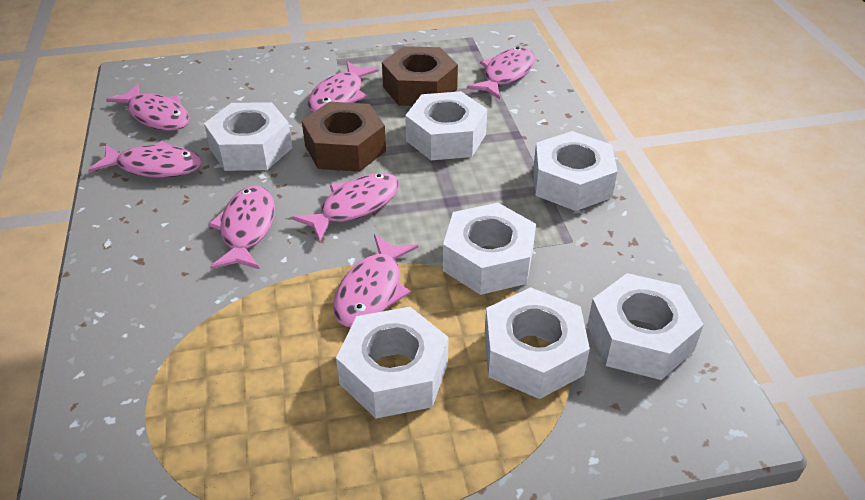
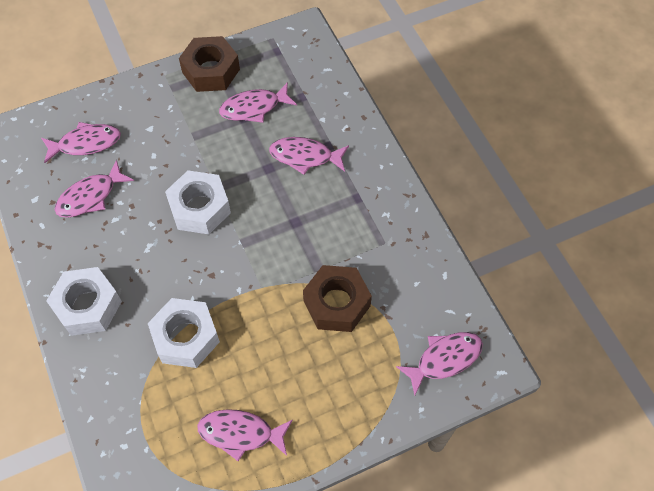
pink fish: [88,141,202,178] [106,83,190,131] [208,186,275,269] [292,173,399,242] [308,61,379,112] [333,234,418,327] [467,47,535,99] = 7 -> [41,122,121,163] [55,160,134,218] [197,409,293,461] [219,82,297,123] [269,137,349,175] [396,332,483,396] = 6
white nut: [204,102,292,171] [336,307,449,418] [405,91,487,160] [443,203,536,295] [484,287,590,399] [533,131,618,211] [587,273,704,380] = 7 -> [46,267,122,336] [148,298,220,368] [165,170,231,234] = 3

